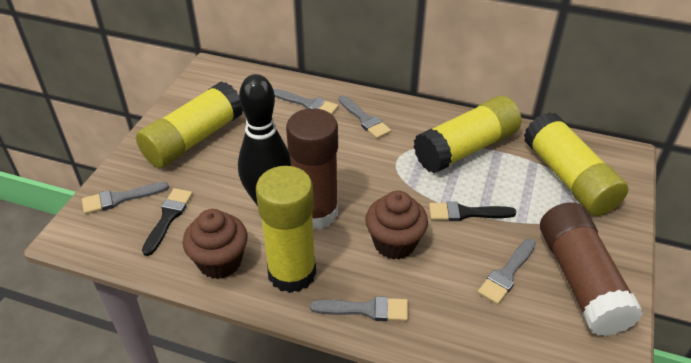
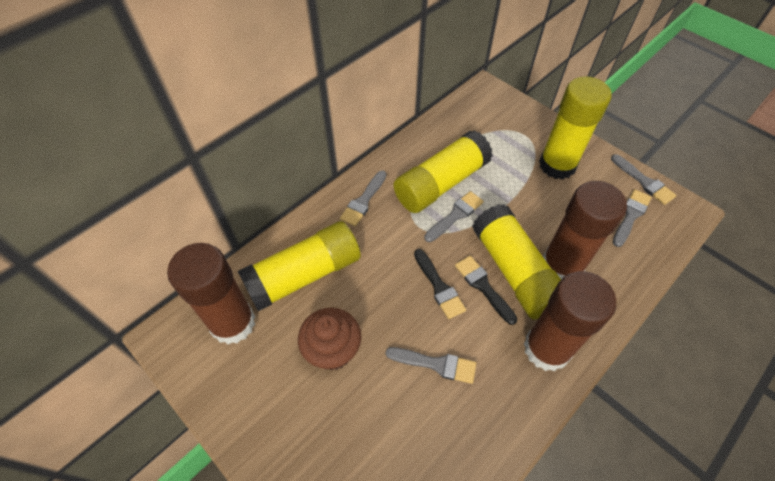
black bowling pin: [238,74,291,206] = 1 -> none = 0
brown cupcake: [183,209,248,279] [365,191,428,260] = 2 -> [298,308,361,371] = 1
brown glue stick: [286,108,338,229] [540,202,643,336] = 2 -> [167,243,255,345] [524,271,616,372] [543,181,627,279] = 3

